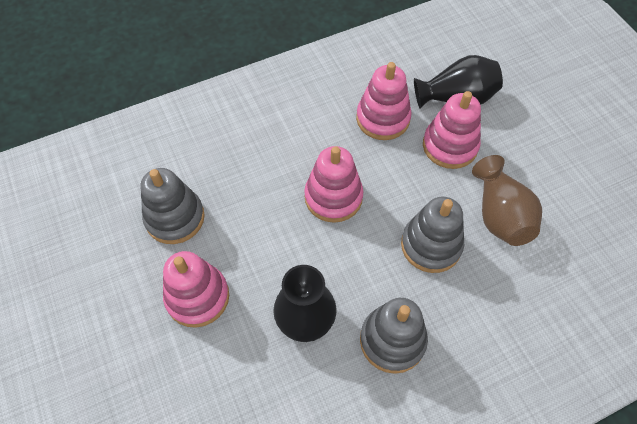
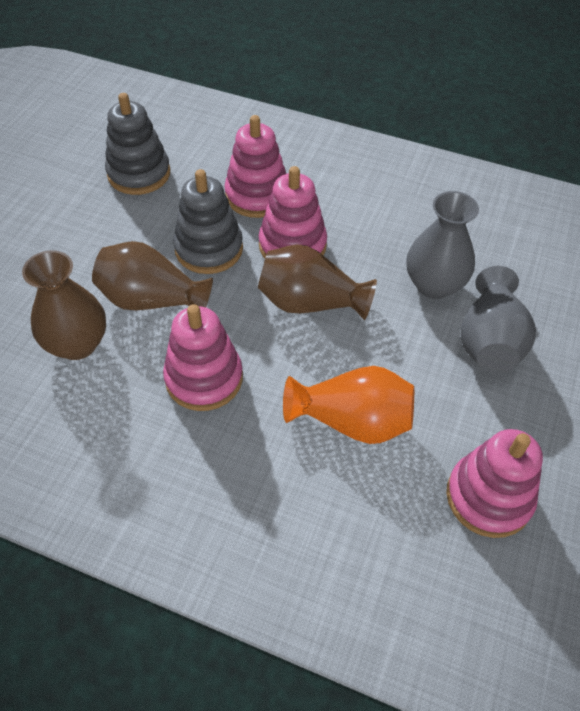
black vase: [273,265,337,342] [414,55,503,109] = 2 -> none = 0
brown vase: [472,155,542,246] = 1 -> [22,250,106,360] [92,241,213,310] [258,244,377,320] = 3
grey stacking toy: [141,168,205,244] [360,298,428,374] [401,197,464,273] = 3 -> [105,93,170,195] [173,169,243,274] = 2
grey vase: none = 0 -> [406,191,479,299] [460,266,536,373] = 2
orange vase: none = 0 -> [283,366,414,444] = 1

